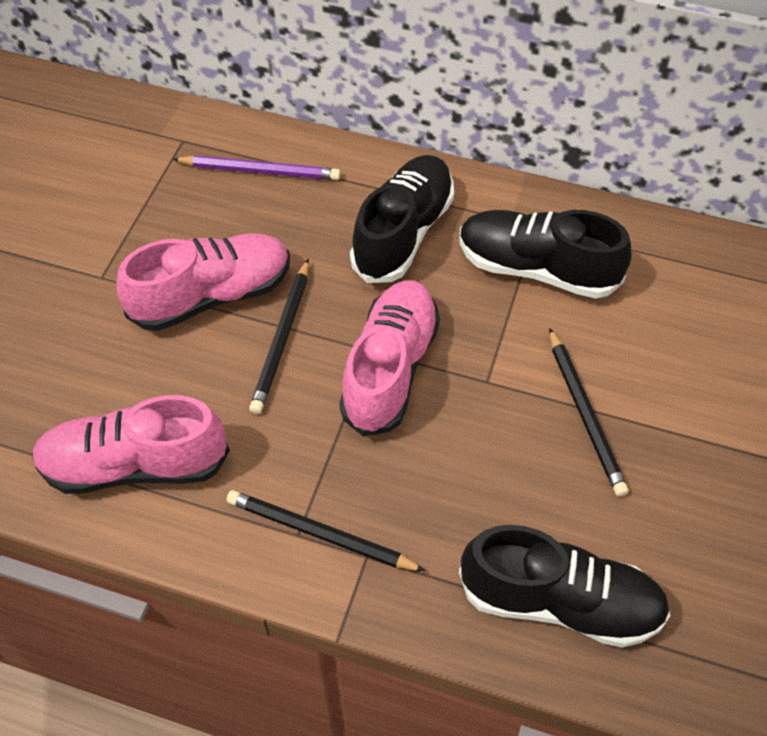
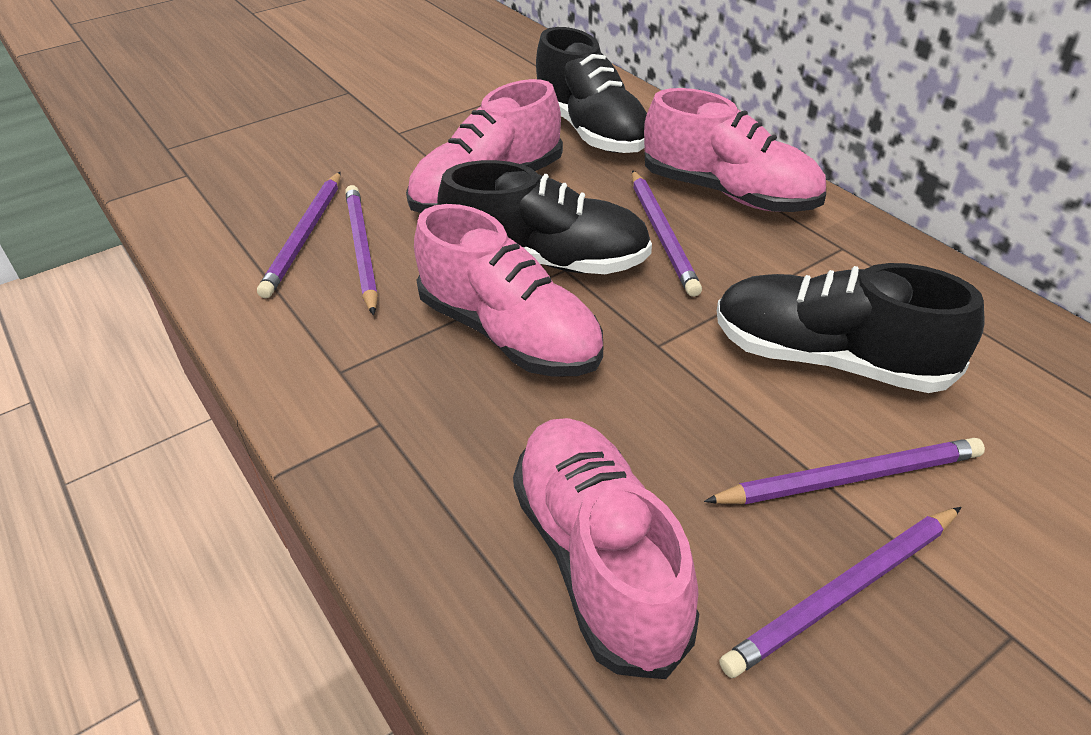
black pencil: [226,490,426,571] [249,259,309,414] [549,328,629,497] = 3 -> none = 0
pink shoe: [32,395,230,494] [116,233,290,331] [339,280,440,437] = 3 -> [406,79,563,213] [414,204,603,377] [513,418,699,679] [644,88,826,212] = 4
purple pencil: [173,155,341,180] = 1 -> [257,172,341,298] [345,185,378,315] [632,170,702,297] [704,438,985,504] [719,507,961,678] = 5

